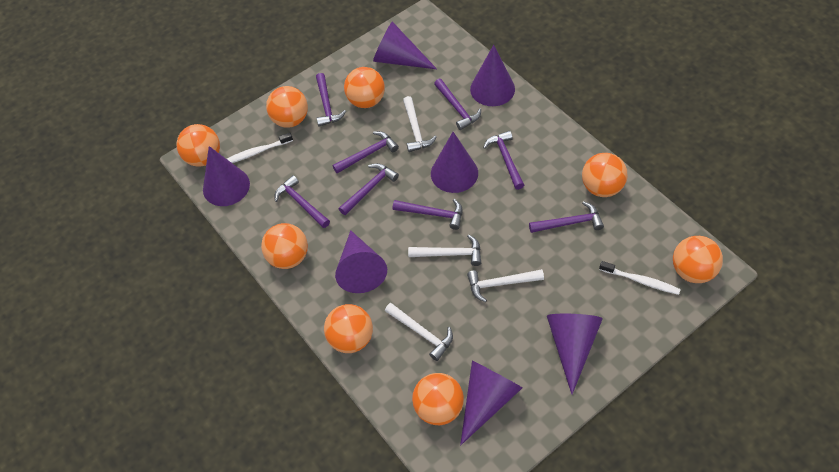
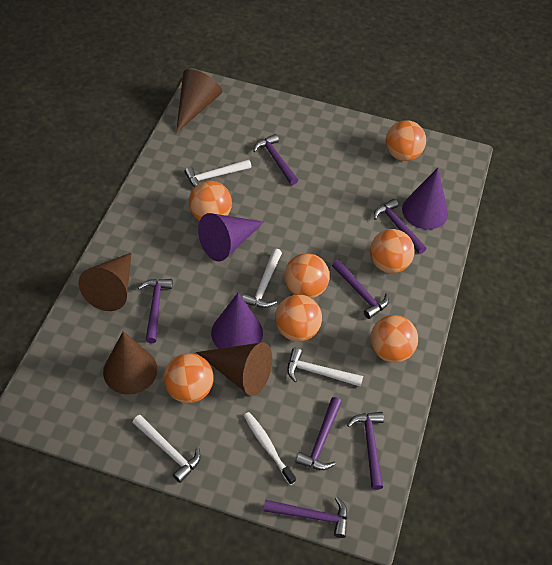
brown cone: none = 0 -> [79,253,132,311] [103,331,157,394] [176,69,222,133] [196,342,272,396] = 4
orange ball: [177,124,220,167] [261,223,308,269] [266,86,308,128] [324,304,373,353] [344,67,385,108] [412,373,464,425] [582,153,627,197] [673,236,723,283] = 8 -> [164,353,214,403] [189,181,232,221] [275,294,322,341] [284,253,330,298] [370,229,415,273] [370,315,418,363] [386,120,426,161] = 7
purple cone: [203,146,250,206] [335,230,387,293] [373,21,437,69] [431,132,478,193] [460,361,523,445] [470,45,515,106] [547,314,603,394] = 7 -> [198,213,264,261] [211,293,263,349] [402,168,448,229] = 3
purple hammer: [274,175,330,228] [316,73,346,127] [333,131,399,174] [339,163,399,215] [393,199,462,230] [434,79,481,130] [483,131,524,190] [529,201,604,233] = 8 -> [138,279,173,343] [253,134,298,185] [264,497,348,538] [295,397,342,470] [332,260,389,319] [347,412,384,490] [374,199,426,254] = 7
white toothbrush: [227,133,293,163] [599,261,681,295] = 2 -> [244,412,296,485] = 1

